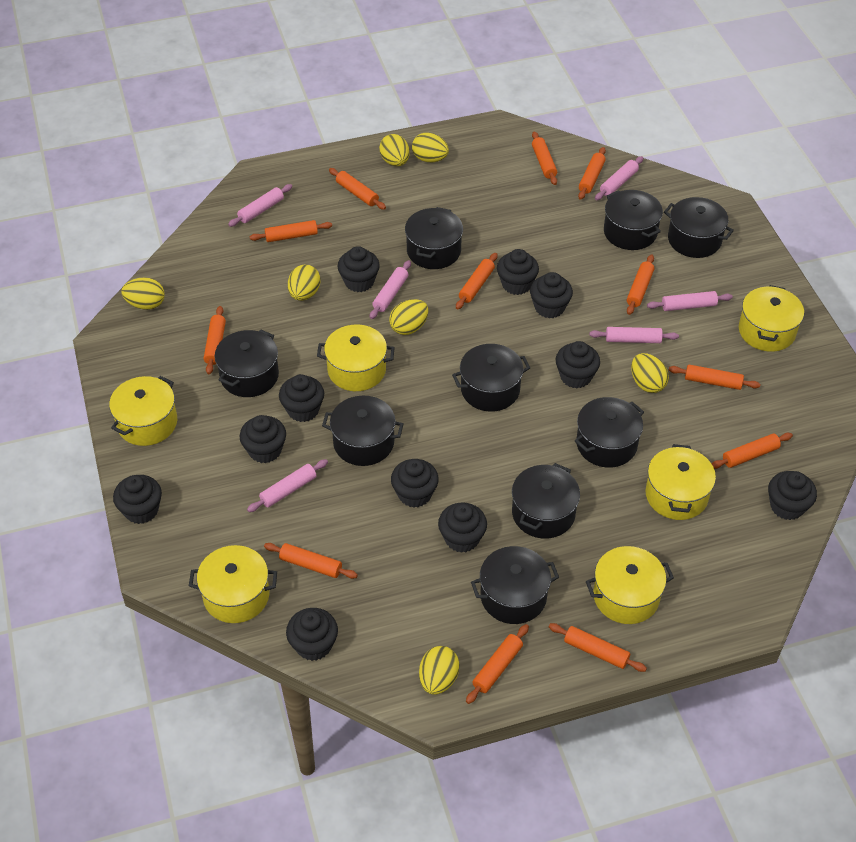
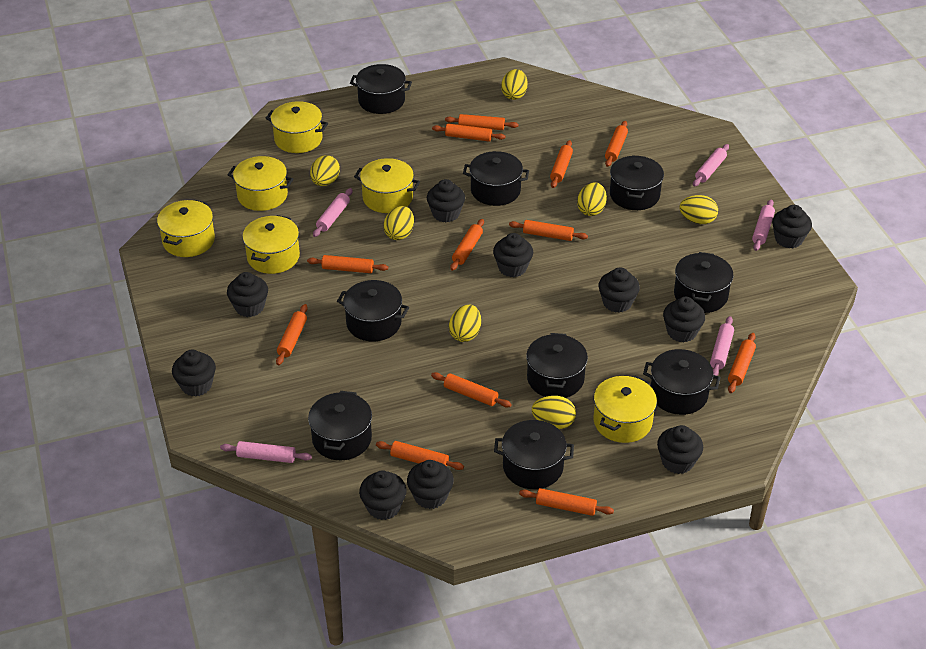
black cupcake: [113,475,162,524] [240,415,286,463] [279,374,324,422] [286,608,338,661] [338,246,380,292] [391,459,439,508] [438,502,487,553] [497,249,539,295] [530,272,573,318] [556,341,600,388] [768,471,817,520] = 11 -> [172,350,216,397] [227,272,268,317] [359,471,406,520] [407,460,454,509] [427,179,465,222] [493,233,533,277] [598,267,640,313] [657,425,703,474] [663,297,705,343] [772,205,812,248] = 10
pink rolling pin: [228,184,292,227] [247,459,328,512] [370,260,411,319] [589,327,679,343] [595,156,644,200] [647,291,733,311] = 6 -> [220,441,312,463] [313,188,352,237] [693,144,729,187] [710,316,734,376] [752,199,775,251] = 5

